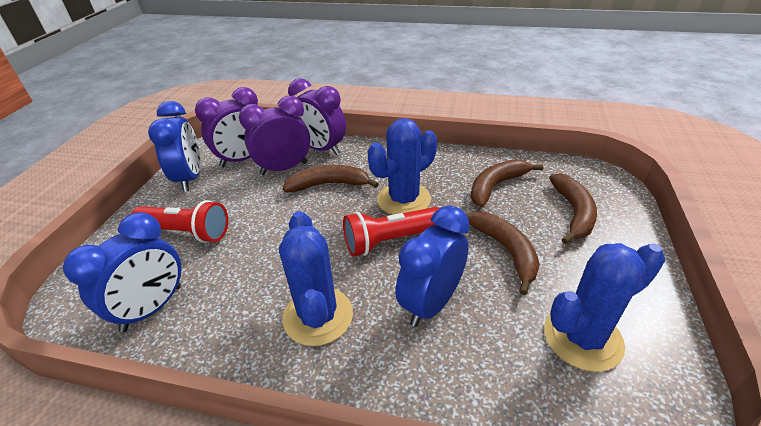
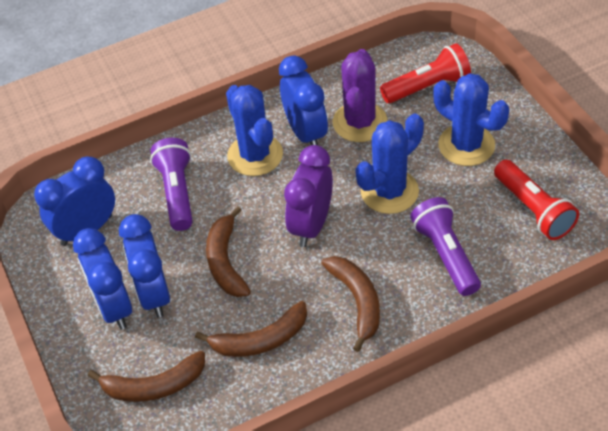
blue clock: [63,212,182,332] [148,101,200,192] [395,206,470,327] = 3 -> [34,157,115,246] [73,228,132,330] [119,214,170,318] [279,55,328,145] = 4
purple cactus: none = 0 -> [333,49,387,142] = 1
purple clock: [195,87,258,167] [239,95,310,175] [288,78,346,155] = 3 -> [284,145,333,247] = 1
purple flashlight: none = 0 -> [150,138,193,231] [410,197,481,296] = 2

